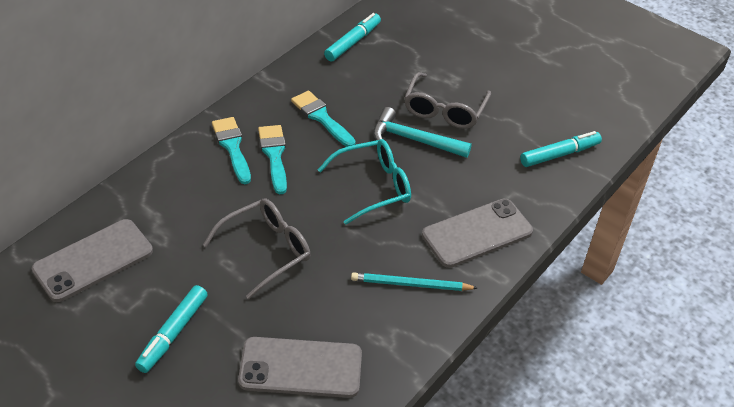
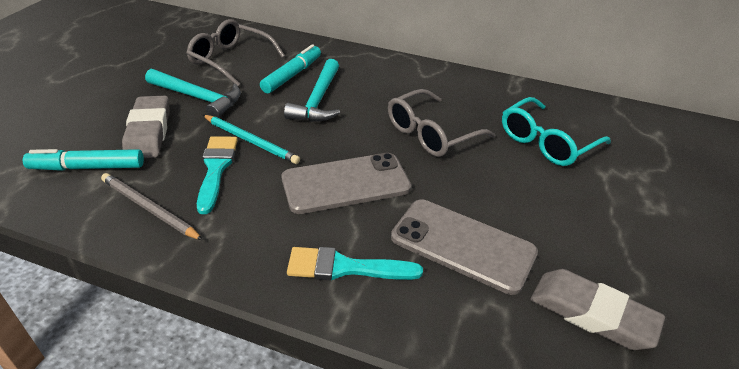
grey eraser: none = 0 -> [122,96,170,158] [531,269,665,350] = 2
grey pencil: none = 0 -> [101,173,203,240] = 1
grey phone: [32,219,153,302] [238,337,362,398] [422,199,533,268] = 3 -> [282,153,411,214] [391,199,538,295] = 2
turquoise brush: [212,117,251,184] [258,125,287,194] [291,90,356,147] = 3 -> [197,136,238,214] [287,247,423,280] = 2
turquoise hammer: [373,107,472,158] = 1 -> [145,69,241,118] [284,59,340,122] = 2
turquoise marker: [135,285,208,373] [324,13,381,61] [520,131,602,167] = 3 -> [23,149,144,171] [260,44,321,93] = 2

